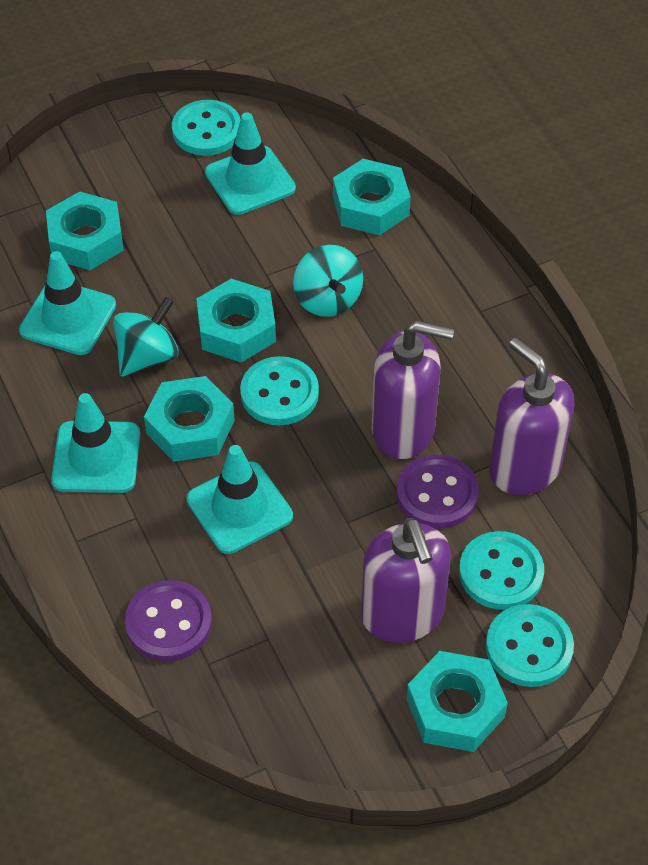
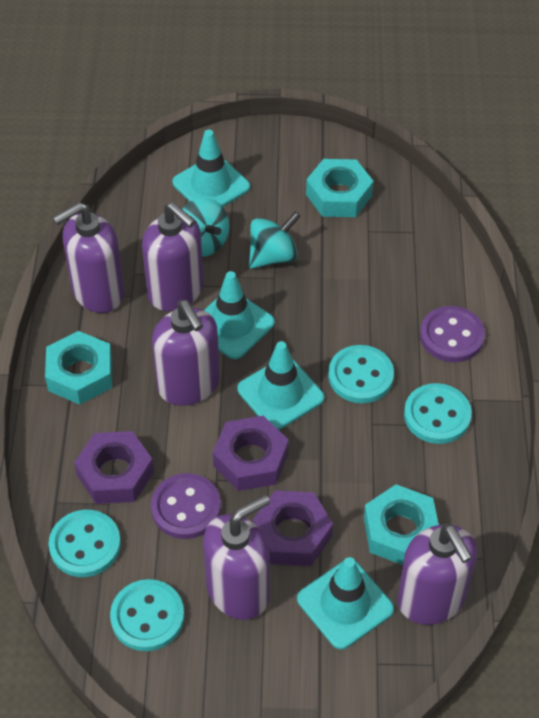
purple nut: none = 0 -> [74,431,154,504] [213,416,289,491] [253,491,333,566] = 3
purple soap dispenser: [361,518,451,643] [372,321,454,459] [489,338,575,495] = 3 -> [53,202,125,313] [142,202,204,311] [152,300,220,406] [203,495,270,620] [397,524,477,625] = 5
turquoise nut: [46,192,124,270] [144,376,235,462] [197,279,276,362] [333,159,411,235] [407,651,508,752] = 5 -> [45,331,112,405] [306,159,374,217] [364,484,439,565] = 3

